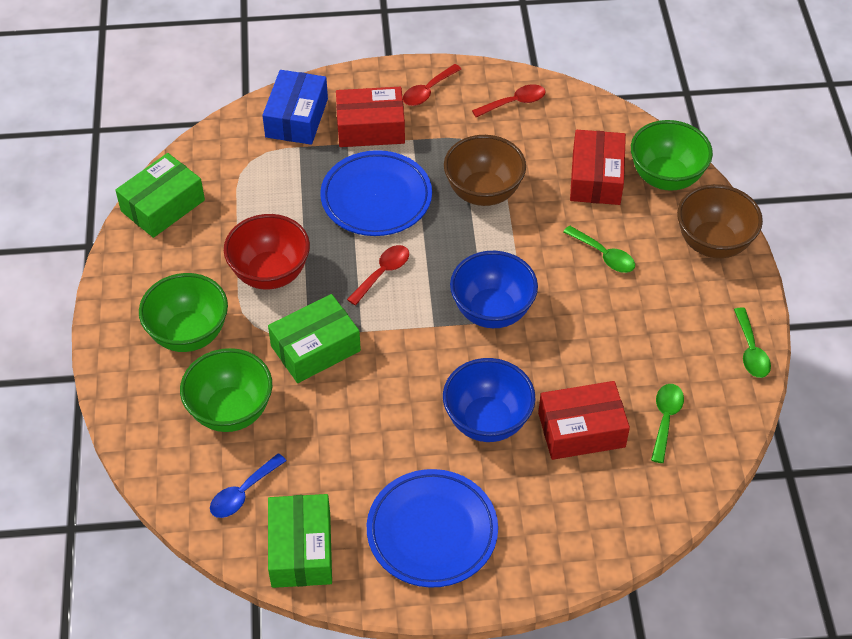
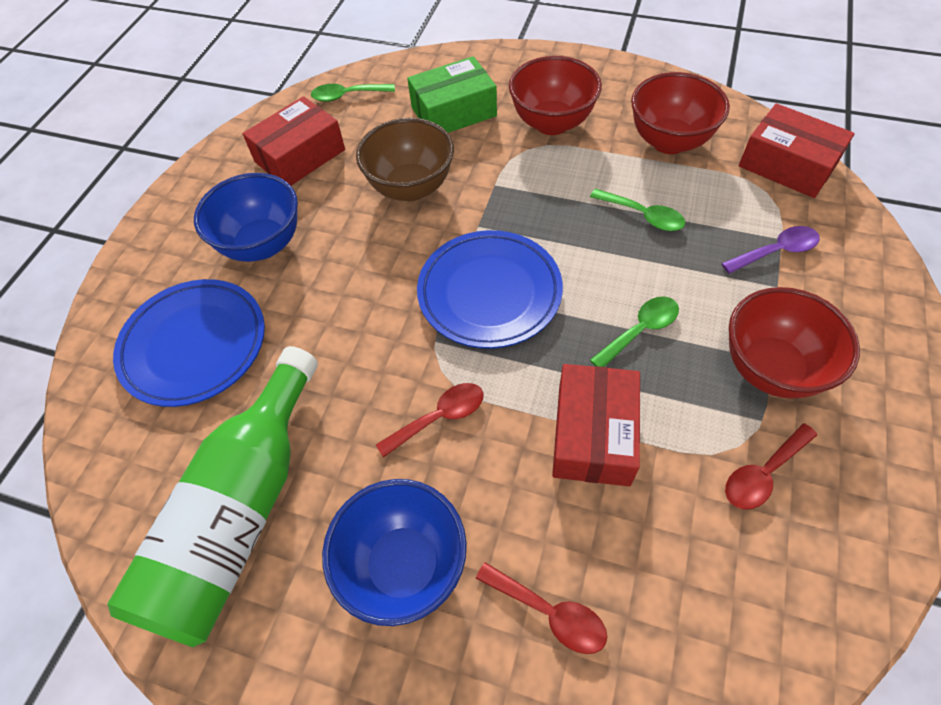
blue box: [262,70,328,145] = 1 -> none = 0
blue spoon: [210,453,286,518] = 1 -> none = 0
brown bowl: [444,135,526,206] [677,184,763,258] = 2 -> [356,118,454,201] = 1
green bottle: none = 0 -> [107,346,318,647] = 1
green bowl: [139,273,228,352] [180,348,272,432] [631,120,713,191] = 3 -> none = 0
green box: [115,153,205,238] [268,294,361,383] [268,494,332,588] = 3 -> [407,56,497,133] = 1
purple spoon: none = 0 -> [722,226,820,274] = 1
red bowl: [224,214,310,289] = 1 -> [509,56,602,135] [631,72,730,154] [729,287,860,399] = 3

